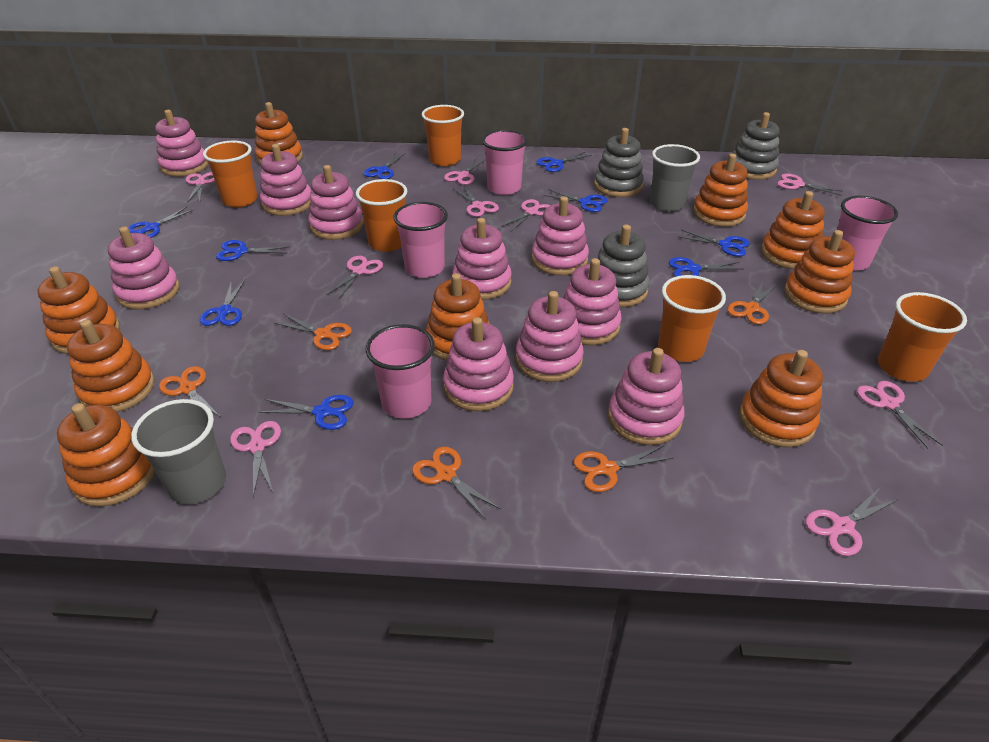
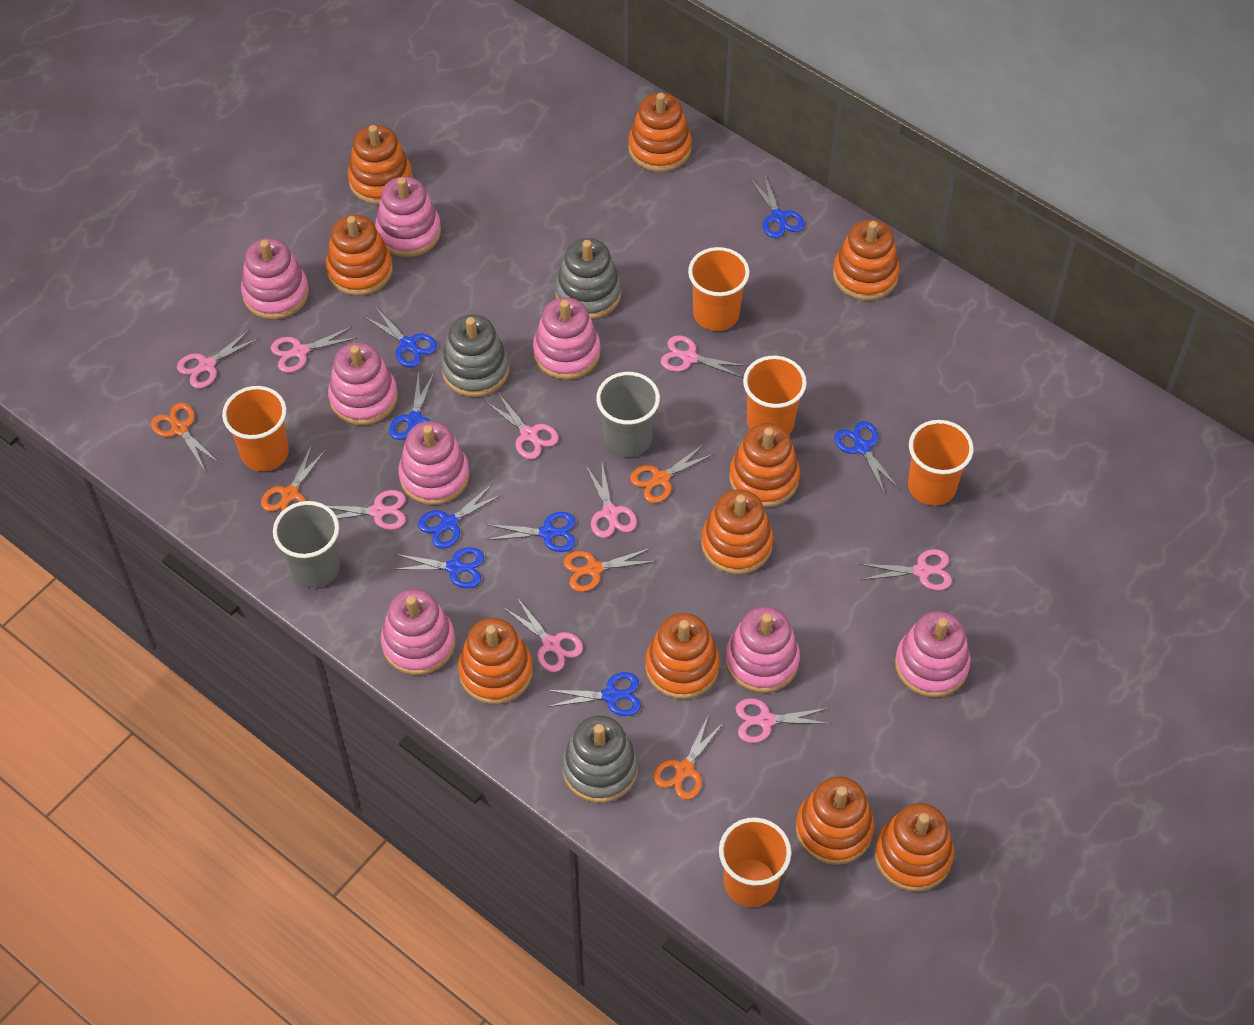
blue scissors: [128,207,194,238] [200,279,246,326] [216,240,289,261] [259,395,354,430] [364,152,404,179] [537,152,592,172] [543,189,608,212] [669,257,744,277] [679,230,750,257] = 9 -> [363,307,437,368] [389,371,434,440] [392,547,484,588] [418,484,503,549] [486,512,575,552] [546,672,641,716] [750,174,804,238] [834,421,900,494] = 8
orange stacking toy: [37,266,120,354] [57,403,155,506] [67,320,155,412] [255,102,303,165] [426,273,490,361] [693,153,748,227] [739,350,823,447] [761,191,825,269] [784,230,855,314] = 9 -> [326,215,393,296] [348,125,413,205] [458,618,533,704] [628,93,692,172] [645,613,720,699] [701,489,773,575] [729,423,800,507] [796,776,874,865] [833,220,900,301] [875,803,954,892] = 10
pink cup: [366,324,435,418] [394,202,448,278] [482,130,527,195] [837,196,898,271] = 4 -> none = 0
pink stacking toy: [108,226,180,309] [155,110,208,177] [260,144,311,216] [308,165,363,240] [443,317,514,411] [452,218,511,300] [516,291,584,382] [532,196,589,275] [563,258,622,345] [608,348,685,445] = 10 -> [241,238,309,320] [328,342,398,425] [375,177,441,257] [381,589,455,675] [398,421,469,505] [533,297,601,380] [725,607,800,693] [895,611,971,697] = 8

